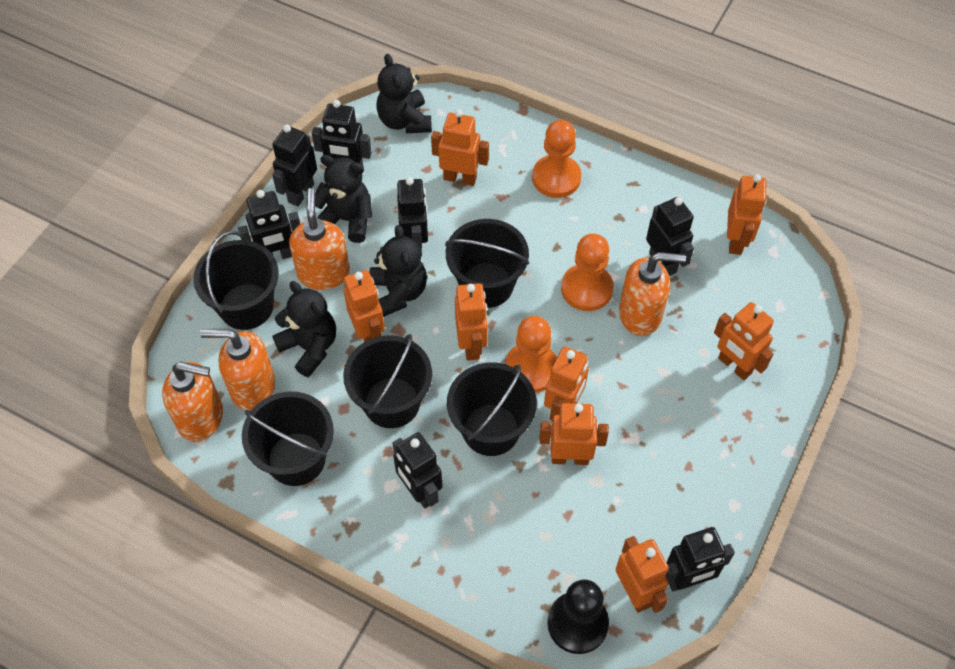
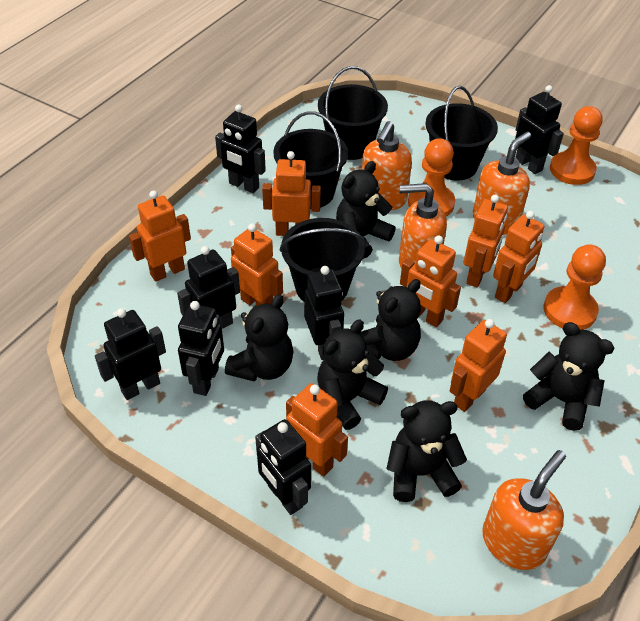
black bucket: [193,231,279,330] [242,391,334,486] [343,334,432,428] [445,219,529,308] [447,362,537,456] = 5 -> [273,111,348,208] [280,218,366,301] [318,66,388,160] [425,86,498,181] = 4
black pawn: [547,580,609,654] = 1 -> none = 0
black teddy bear: [272,281,336,377] [315,155,372,243] [369,225,427,317] [376,54,432,133] = 4 -> [225,294,293,382] [317,320,388,430] [336,161,396,259] [359,279,421,361] [386,400,467,502] [523,322,614,431] = 6

